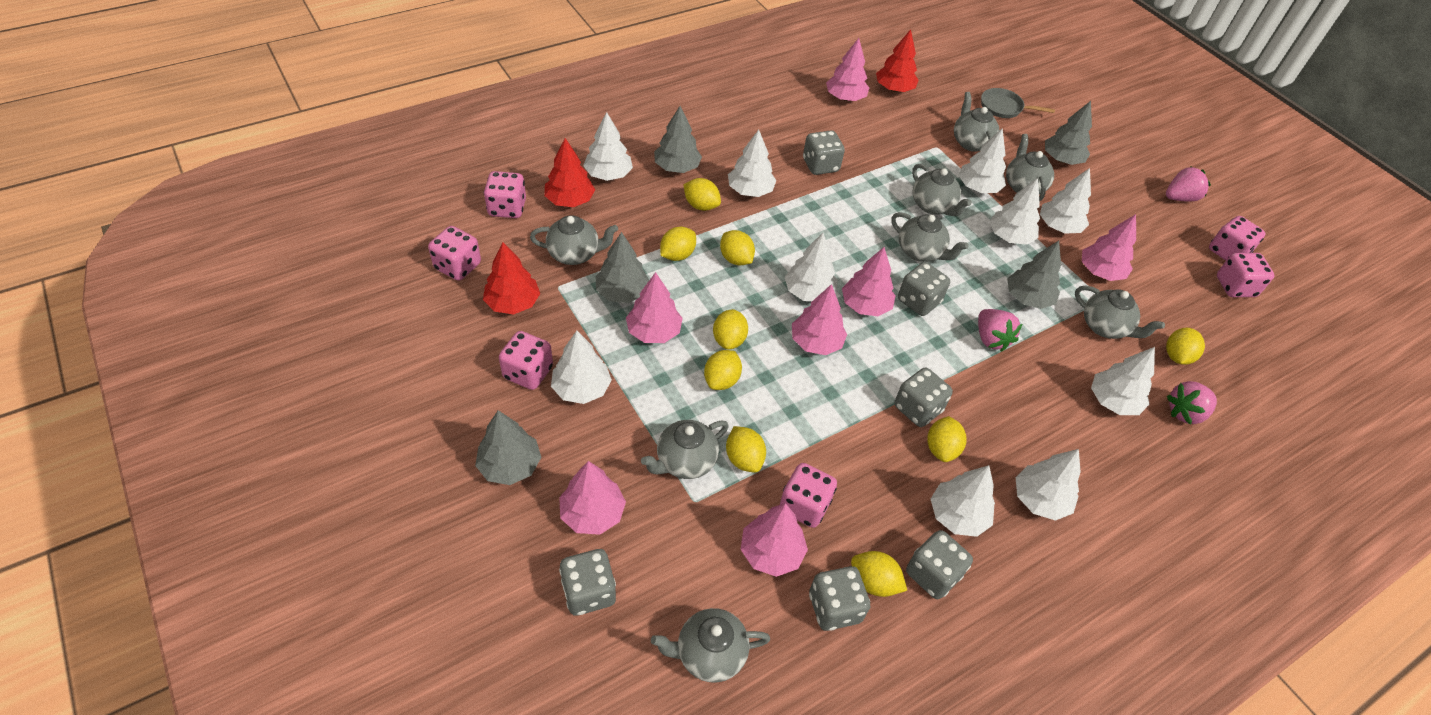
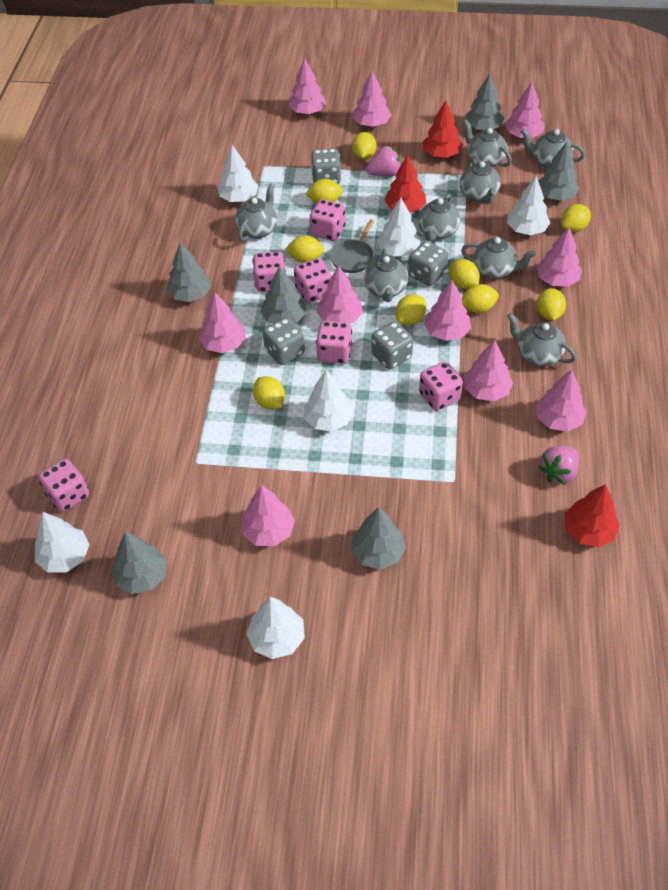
grey dice: [559,549,616,616] [803,130,845,175] [809,566,870,631] [894,367,953,427] [898,262,950,316] [906,530,973,599] = 6 -> [263,318,305,365] [311,148,341,184] [371,321,413,369] [409,241,448,286] = 4
grey tree: [475,410,541,485] [596,232,649,303] [654,106,702,173] [1007,241,1061,309] [1045,101,1092,165] = 5 -> [111,532,167,594] [166,242,212,302] [260,265,306,324] [351,507,406,570] [465,74,505,130] [538,142,579,201] = 6
pink strawberry: [978,309,1022,352] [1166,166,1211,201] [1167,381,1217,425] = 3 -> [366,146,401,177] [538,446,579,485] = 2
pink tree: [559,461,626,535] [626,272,683,343] [741,503,808,577] [792,284,847,355] [826,38,869,101] [842,247,896,316] [1082,214,1136,281] = 7 -> [199,293,246,353] [241,485,295,546] [288,59,326,114] [317,266,363,324] [353,71,392,127] [424,280,471,341] [464,340,513,401] [505,82,545,138] [536,369,587,432] [537,227,582,287] = 10
white tree: [551,331,612,404] [583,112,633,181] [728,130,777,197] [785,233,838,301] [931,465,995,537] [959,128,1006,193] [990,178,1040,245] [1016,449,1081,521] [1040,168,1091,234] [1091,347,1155,415] = 10 -> [35,512,90,573] [217,145,259,202] [246,597,305,659] [304,370,354,431] [377,198,421,256] [507,176,550,235] = 6

